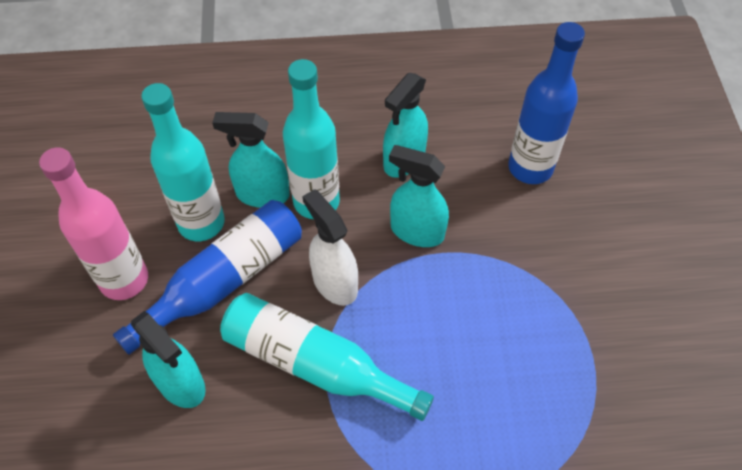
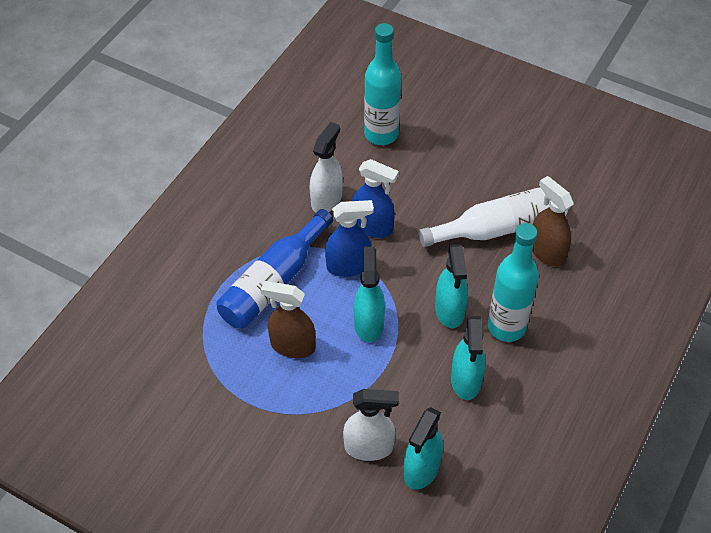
blue bottle: [113,200,302,355] [508,22,585,184] = 2 -> [216,209,333,328] = 1
blue spray bottle: none = 0 -> [325,200,374,277] [352,159,399,238] = 2
brown spray bottle: none = 0 -> [261,281,316,358] [532,176,574,267] = 2
pink bottle: [39,147,148,300] = 1 -> none = 0
turquoise bottle: [141,83,225,241] [220,293,434,421] [283,59,340,219] = 3 -> [364,23,401,145] [488,223,539,342] = 2
white bottle: none = 0 -> [419,187,568,247] = 1
white spray bottle: [302,189,358,306] = 1 -> [310,122,343,213] [343,389,399,461] = 2

